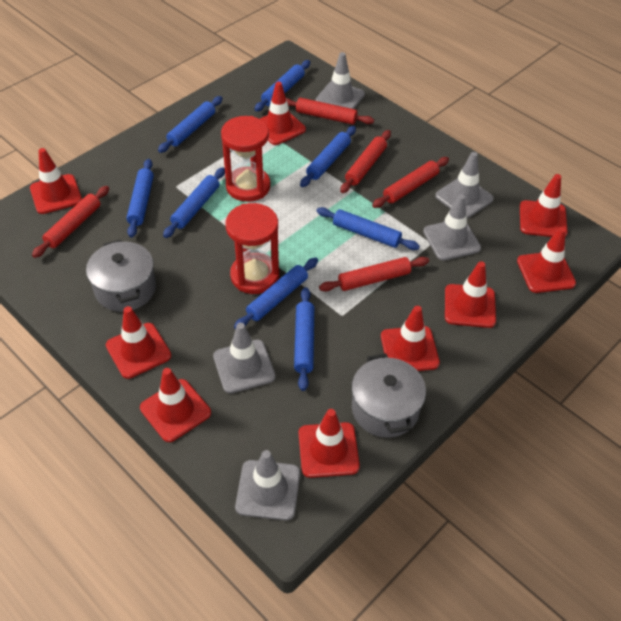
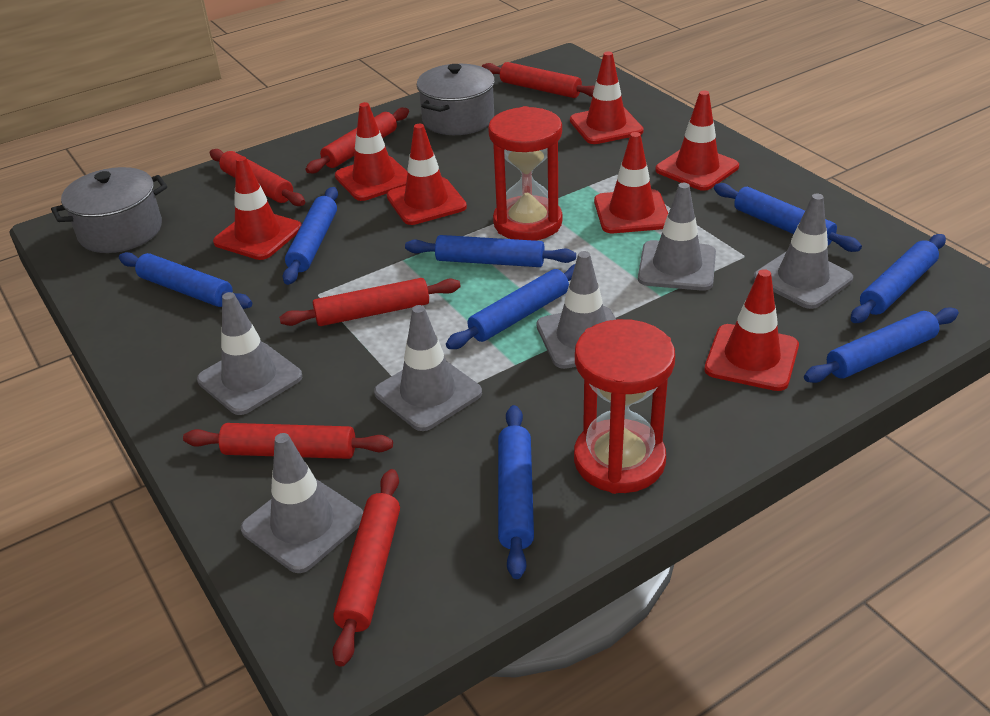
grey traffic cone: [213,323,276,394] [235,450,300,521] [315,52,365,109] [423,194,481,261] [435,152,494,218] = 5 -> [197,292,302,415] [241,433,363,573] [374,305,482,431] [537,251,616,369] [638,183,716,291] [753,194,853,309] = 6
red rolling pin: [32,186,109,258] [286,98,374,125] [319,257,429,292] [340,130,391,193] [372,157,449,208] = 5 -> [183,423,393,459] [210,149,305,206] [279,278,461,326] [305,108,409,173] [332,469,400,667] [482,62,595,98] = 6
red traffic cone: [30,148,82,214] [106,306,171,379] [140,368,211,442] [260,82,306,145] [298,409,360,478] [381,306,440,371] [445,261,496,328] [517,227,576,293] [520,174,568,237] = 9 -> [213,156,302,260] [335,102,408,201] [387,124,467,225] [570,52,644,144] [594,132,668,233] [655,90,739,191] [704,269,799,391] = 7

